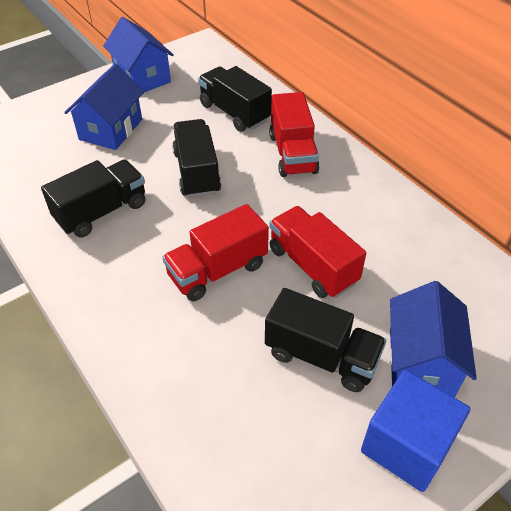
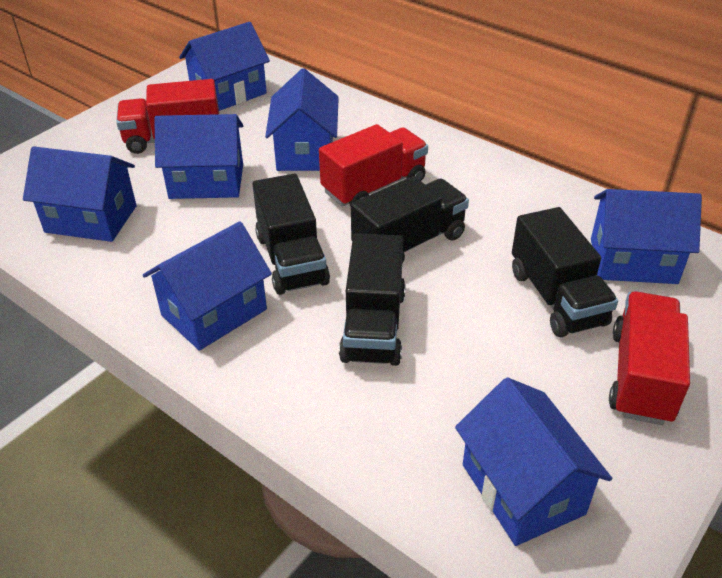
blue cube: [361,370,470,492] = 1 -> none = 0
blue house: [64,64,144,150] [103,17,174,92] [390,281,477,398] = 3 -> [23,146,137,242] [143,221,272,351] [154,114,243,199] [179,22,270,111] [265,68,339,171] [455,377,612,546] [591,189,702,284] = 7

